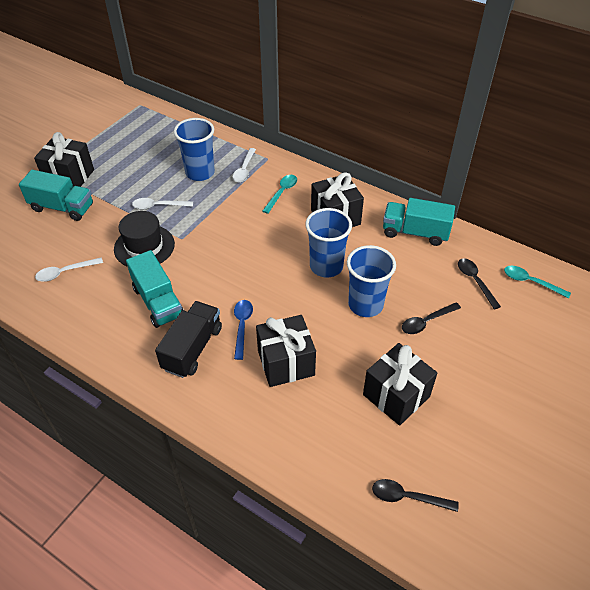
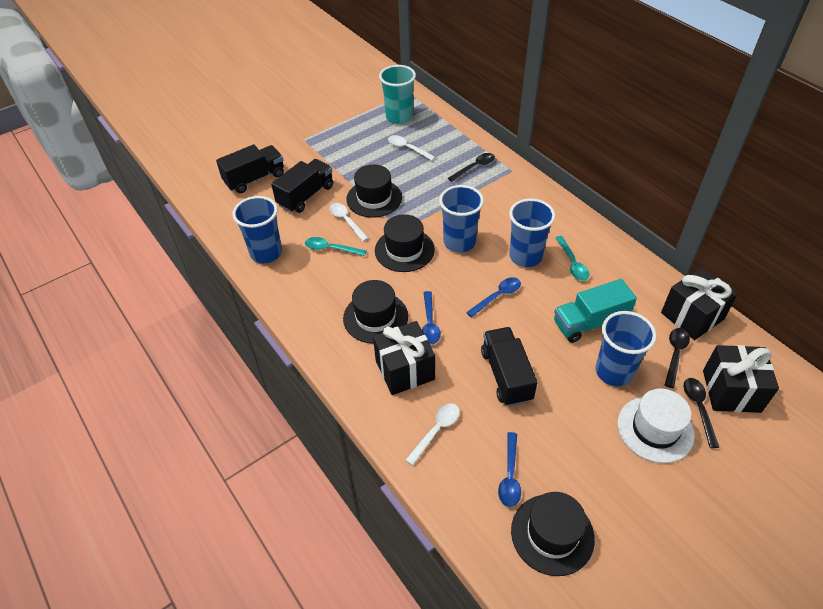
black gift: [34,132,94,187] [256,315,316,387] [311,172,364,227] [363,343,437,426] = 4 -> [373,321,435,395] [661,267,738,340] [703,345,779,413] = 3
black hat: [114,211,175,267] = 1 -> [343,280,408,343] [346,164,402,218] [375,214,435,272] [511,492,595,576] = 4
black truck: [155,301,222,378] = 1 -> [216,145,284,193] [271,159,333,213] [481,327,538,406] = 3
blue cup: [174,118,215,181] [305,208,352,277] [347,245,396,317] = 3 -> [232,196,282,263] [439,185,484,252] [509,199,556,267] [596,311,657,386] = 4
blue spoon: [234,300,253,360] = 1 -> [422,291,441,344] [466,277,521,317] [498,432,521,507] = 3
turquoise cup: none = 0 -> [379,65,416,124] = 1
turquoise truck: [19,170,93,221] [126,250,184,328] [383,198,455,246] = 3 -> [554,279,637,343] = 1
white hat: none = 0 -> [618,389,695,463] = 1

